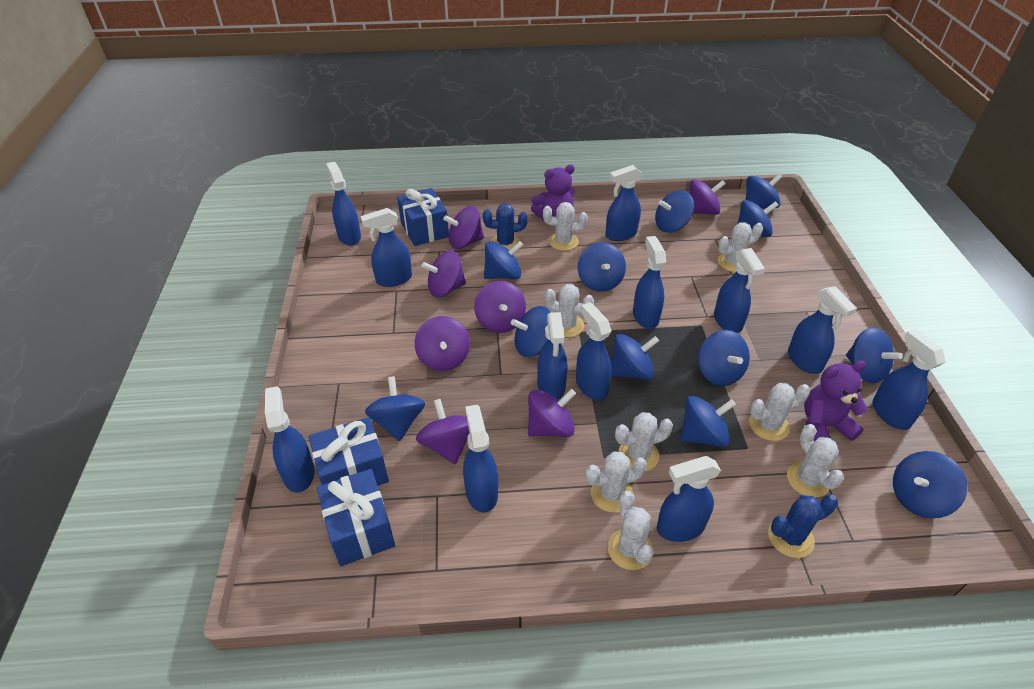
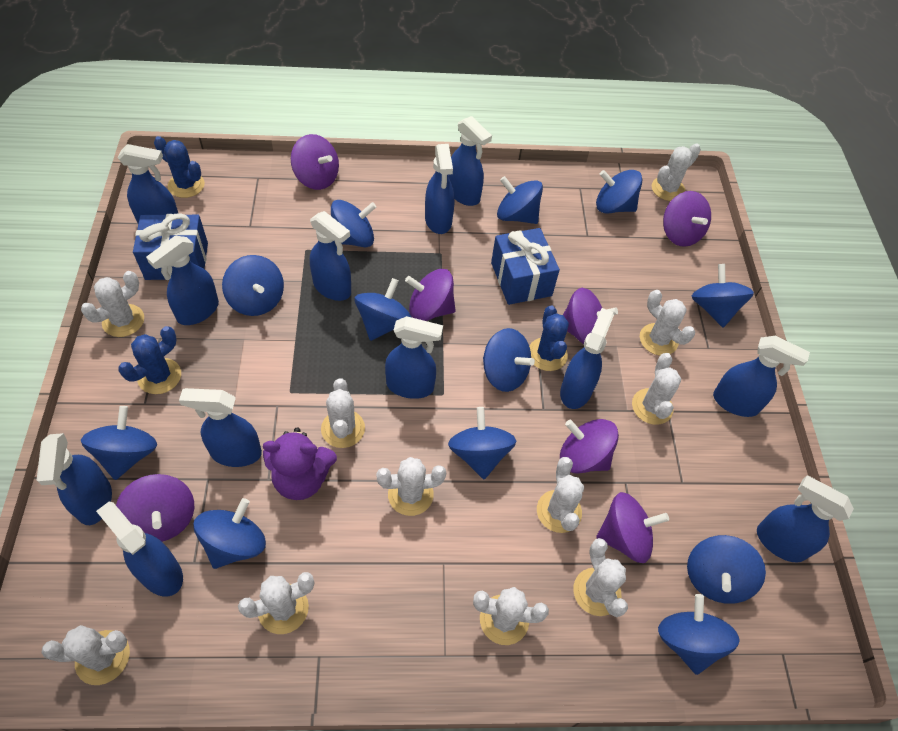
blue cactus: [483,204,528,251] [768,495,838,558] = 2 -> [118,326,181,394] [154,136,205,198] [529,306,569,371] = 3
blue gift: [309,417,389,486] [317,469,395,566] [397,188,449,246] = 3 -> [133,213,208,280] [491,228,560,305] = 2
purple teddy bear: [531,165,575,220] [804,361,868,441] = 2 -> [263,427,337,500] = 1
white cactus: [543,202,588,251] [545,284,594,337] [586,452,647,513] [608,491,653,570] [615,412,673,471] [718,222,763,272] [749,383,810,441] [787,424,844,498] = 8 -> [41,625,130,685] [81,271,144,337] [238,572,314,634] [321,378,365,448] [376,457,446,516] [473,587,549,645] [537,457,584,533] [573,538,628,617] [632,353,681,425] [640,290,695,356] [652,143,701,201] = 11

